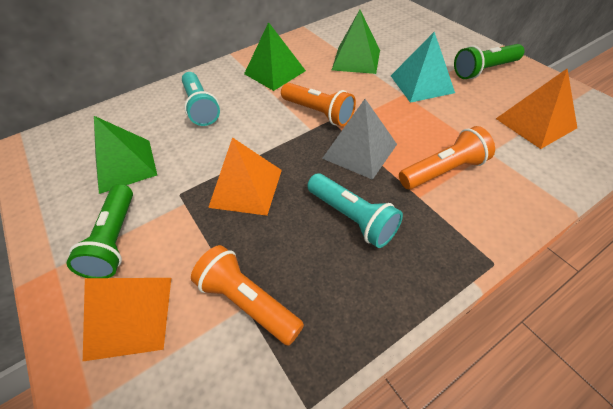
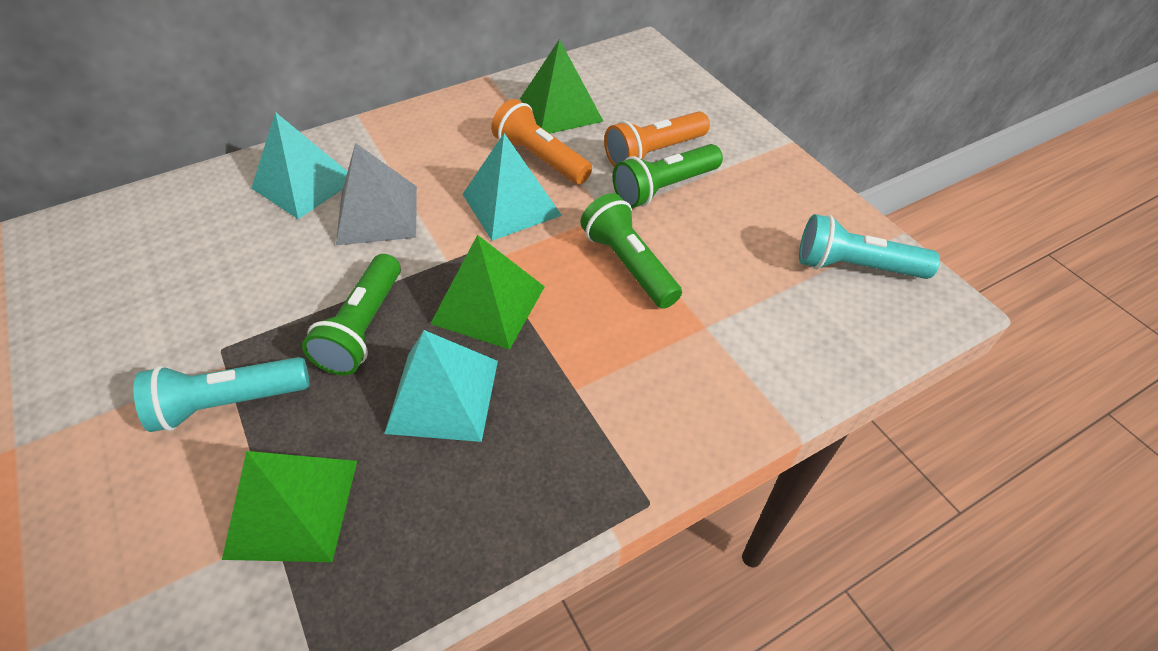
green flashlight: [66,184,133,278] [454,44,524,79] = 2 -> [302,254,401,375] [580,193,682,309] [613,144,723,208] = 3
orange flashlight: [191,245,304,346] [281,83,356,126] [399,126,495,189] = 3 -> [491,99,592,184] [604,111,710,167] = 2
orange pyramid: [83,278,171,361] [208,137,282,216] [496,69,577,149] = 3 -> none = 0
turquoise pyramid: [391,32,455,103] = 1 -> [251,112,348,219] [384,330,498,442] [463,133,562,241] = 3

